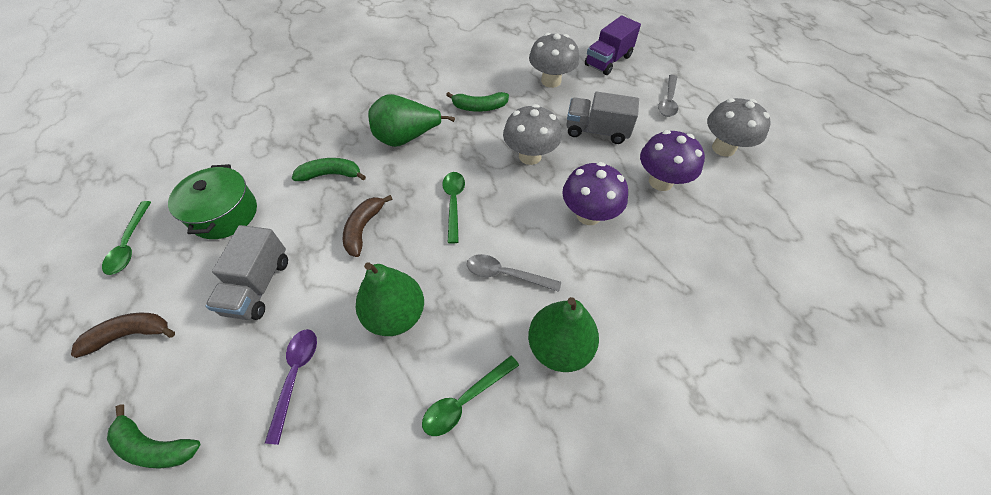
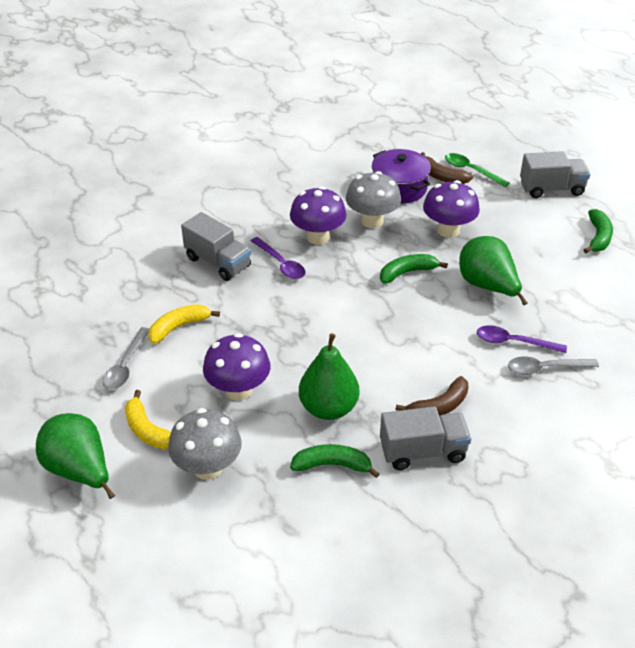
green pot: [168,164,257,239] = 1 -> none = 0
green spoon: [102,201,151,275] [422,356,519,436] [442,172,465,244] = 3 -> [445,153,509,187] = 1
grey mushroom: [503,104,562,165] [529,33,579,88] [707,98,771,157] = 3 -> [168,408,241,480] [346,171,401,228] = 2
grey truck: [205,225,288,320] [566,92,639,144] = 2 -> [181,212,251,281] [380,406,471,470] [520,151,591,198] = 3
purple mushroom: [562,162,628,225] [640,130,705,191] = 2 -> [203,333,270,401] [290,186,346,245] [423,180,480,238] = 3
purple pot: none = 0 -> [372,149,431,204] = 1
purple spoon: [265,329,317,445] = 1 -> [251,237,306,279] [477,325,567,353] = 2
purple truck: [585,15,641,75] = 1 -> none = 0
yellow banana: none = 0 -> [125,390,171,449] [148,304,220,344] = 2

